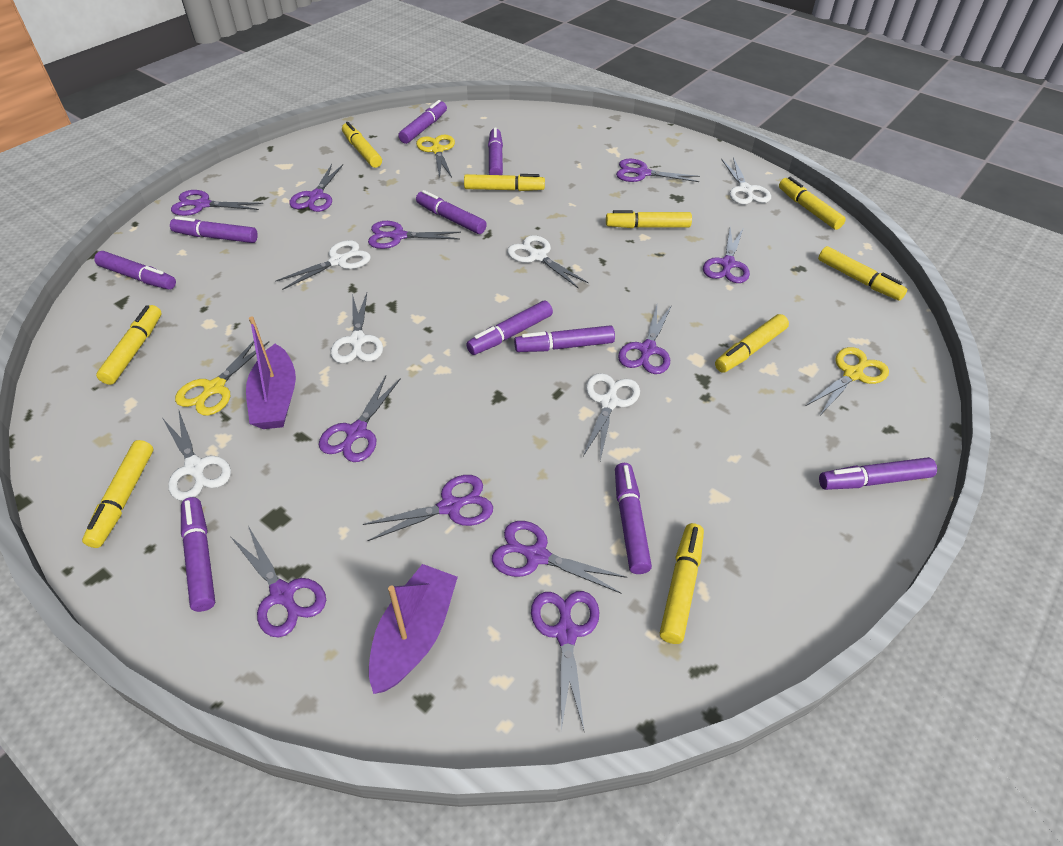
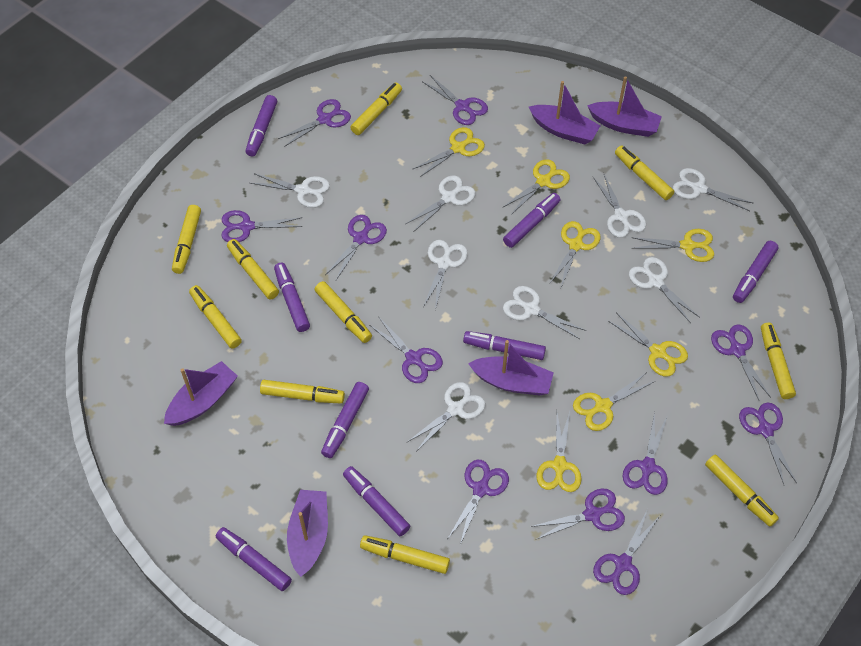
purple boat: [246,316,296,429] [369,564,458,694] = 2 -> [164,361,238,426] [287,490,328,577] [468,340,554,395] [529,81,601,144] [587,76,662,137] = 5
purple marker: [94,251,176,290] [170,216,258,243] [181,497,215,612] [398,100,447,144] [416,190,487,234] [466,301,553,355] [488,127,503,175] [514,325,615,352] [615,463,652,574] [819,457,937,490] = 10 -> [216,527,292,591] [246,95,277,156] [274,263,310,332] [321,382,369,458] [343,466,410,536] [463,331,546,360] [503,193,560,248] [733,241,779,303] = 8
white scissors: [163,411,231,501] [275,240,371,290] [331,293,383,363] [507,235,589,288] [583,373,640,461] [721,157,771,205] = 6 -> [250,173,330,208] [406,175,476,231] [407,382,485,450] [423,240,468,310] [503,286,586,339] [593,174,646,238] [629,257,700,323] [673,168,753,211] = 8
yellow marker: [82,440,153,548] [96,305,162,385] [342,122,382,168] [464,174,545,191] [606,210,692,228] [660,523,704,644] [715,314,789,373] [779,177,846,230] [818,246,907,301] = 9 -> [172,205,201,274] [189,285,242,349] [227,239,279,300] [260,380,345,403] [315,281,372,343] [350,82,402,135] [360,535,450,574] [615,146,674,200] [705,455,779,526] [761,323,796,399] = 10
yellow scissors: [175,341,269,416] [416,135,455,178] [806,347,889,414] = 3 -> [413,127,485,177] [502,159,570,215] [536,411,582,492] [549,221,600,287] [573,372,655,431] [608,312,688,376] [632,229,714,262] = 7

